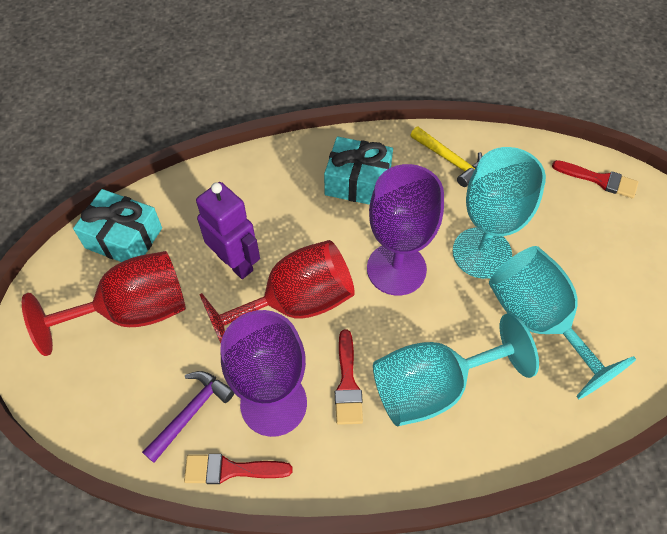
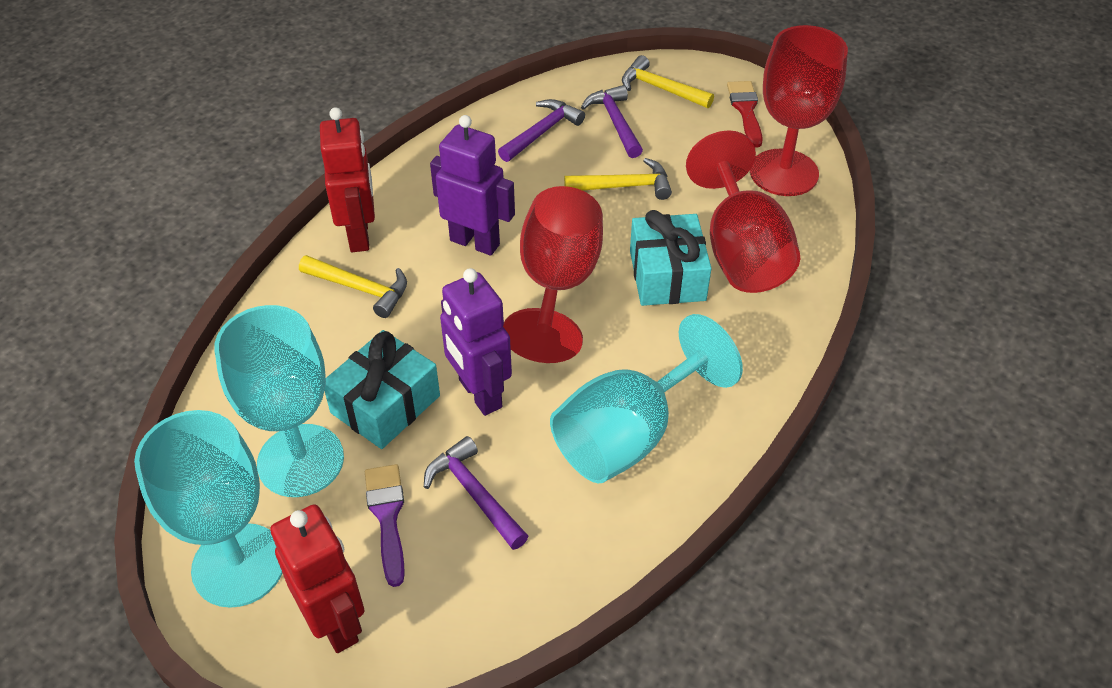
purple brush: none = 0 -> [365,464,405,587] = 1
purple goblet: [220,310,307,437] [367,164,444,296] = 2 -> none = 0
purple hammer: [142,371,234,463] = 1 -> [424,436,528,550] [498,99,585,162] [581,85,643,158] = 3
purple robot: [196,182,260,279] = 1 -> [430,115,515,256] [440,268,512,416] = 2
red brush: [184,454,293,484] [335,329,363,425] [552,160,638,199] = 3 -> [727,81,763,148] = 1
red goblet: [22,251,186,356] [199,240,355,343] = 2 -> [503,186,603,363] [686,130,800,293] [750,25,848,196] = 3
red robot: none = 0 -> [270,504,365,653] [320,107,375,252] = 2
yellow hammer: [410,126,483,187] = 1 -> [299,255,407,318] [564,158,672,200] [622,55,714,108] = 3

